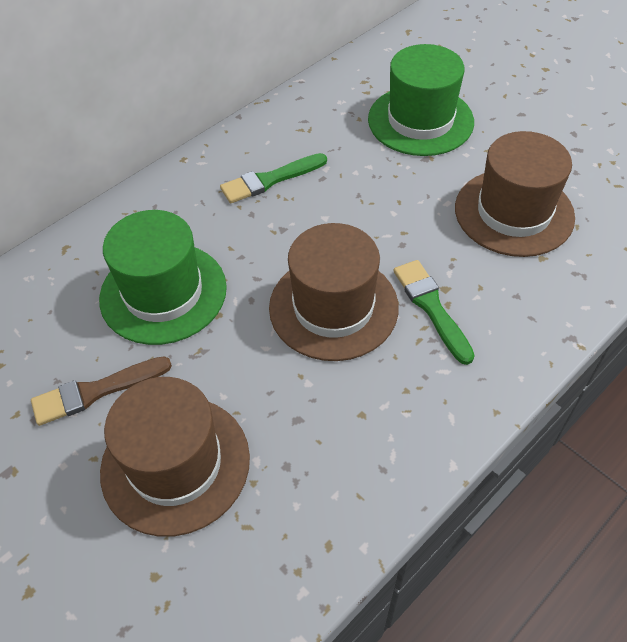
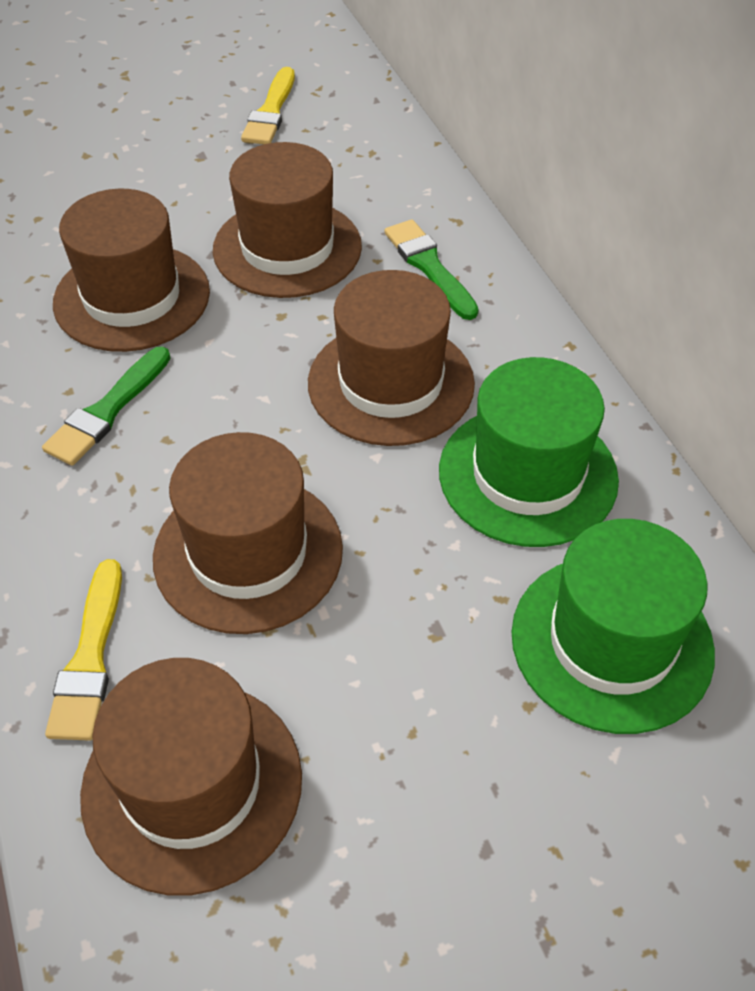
brown brush: [31,356,172,426] = 1 -> none = 0
brown hat: [100,377,250,537] [269,223,399,361] [455,131,575,257] = 3 -> [53,189,210,352] [80,658,302,896] [153,432,343,634] [213,142,362,298] [308,270,475,446] = 5
yellow brush: none = 0 -> [45,559,122,741] [241,67,295,144] = 2

